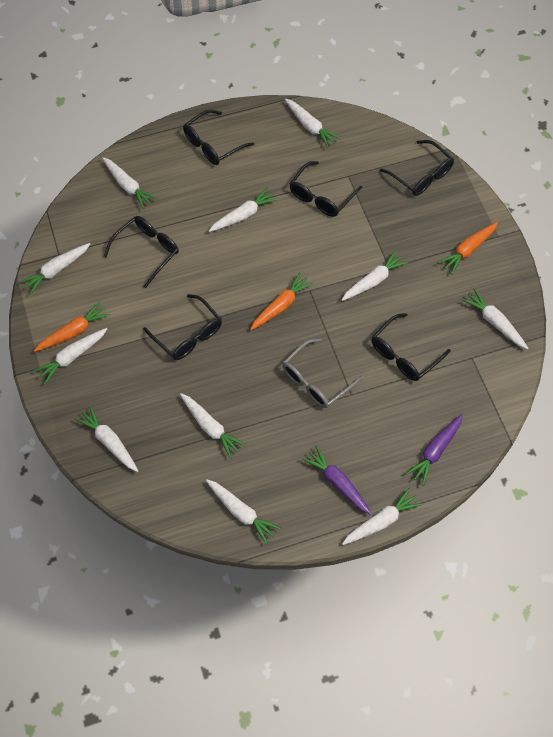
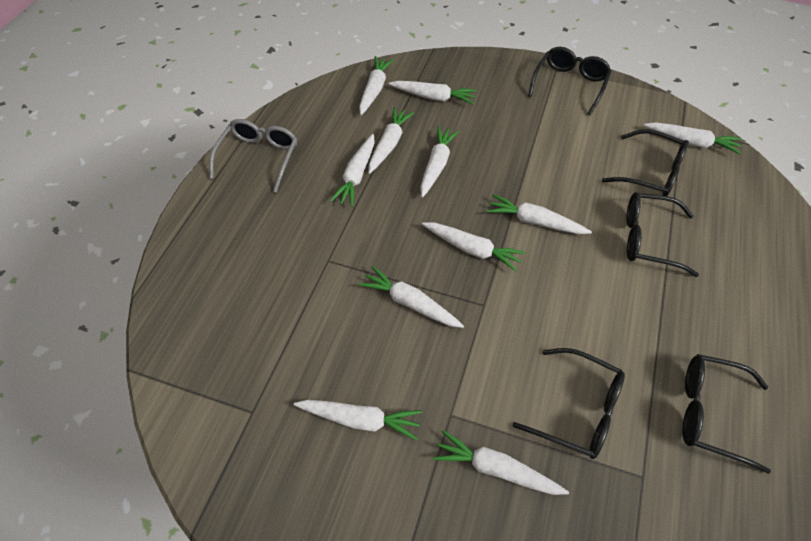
black glasses: [104,216,179,288] [143,294,222,360] [183,110,254,165] [289,161,362,217] [371,313,450,381] [380,140,454,196] = 6 -> [513,348,625,459] [528,47,611,115] [602,129,689,196] [626,192,699,277] [683,354,771,474] = 5
orange carrot: [34,302,110,352] [250,272,314,330] [438,222,498,274] = 3 -> none = 0
purple carrot: [302,445,372,515] [406,414,463,486] = 2 -> none = 0

